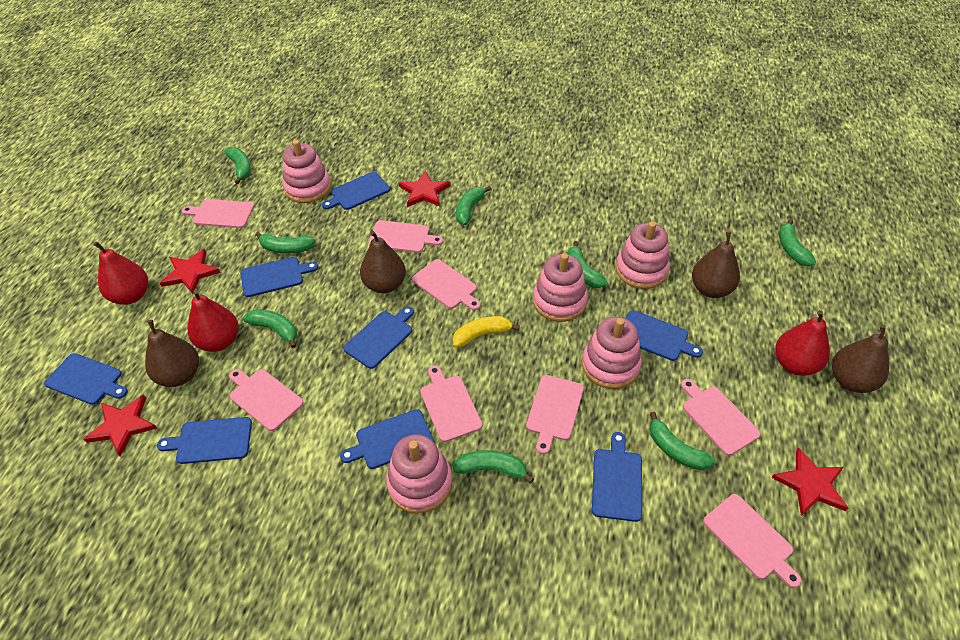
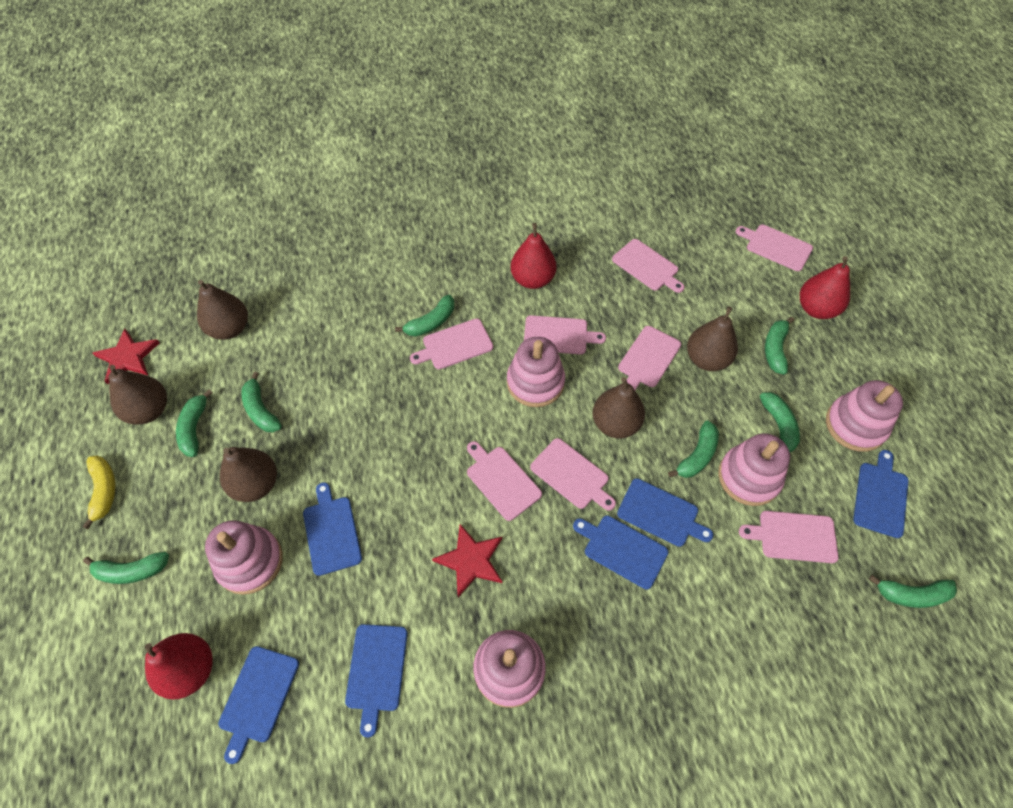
blue cutting board: [44,353,128,405] [157,417,252,464] [240,257,318,297] [322,172,390,210] [340,409,434,469] [343,306,414,369] [592,432,642,522] [626,310,703,361] = 8 -> [218,646,299,764] [303,482,362,576] [345,624,408,738] [573,516,668,589] [617,478,714,547] [853,450,909,538] = 6
brown pear: [145,320,199,387] [360,231,406,293] [692,231,740,298] [832,325,889,393] = 4 -> [109,365,167,425] [197,280,248,340] [220,447,277,502] [593,377,645,438] [687,307,738,371] = 5
red star: [84,395,157,457] [160,249,220,294] [399,171,450,207] [771,447,848,516] = 4 -> [93,329,160,384] [432,524,502,597] = 2

